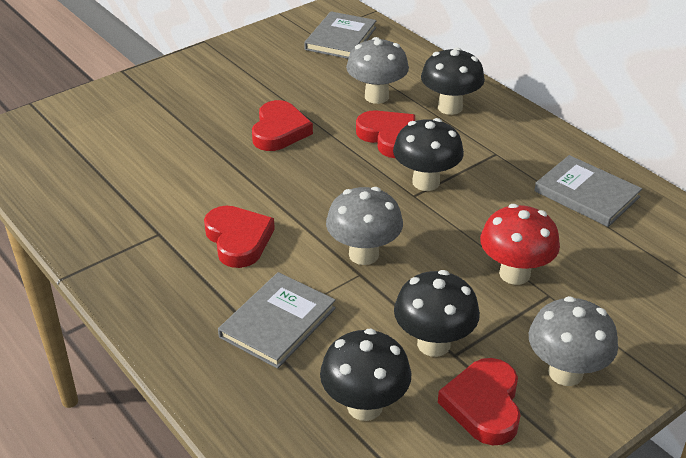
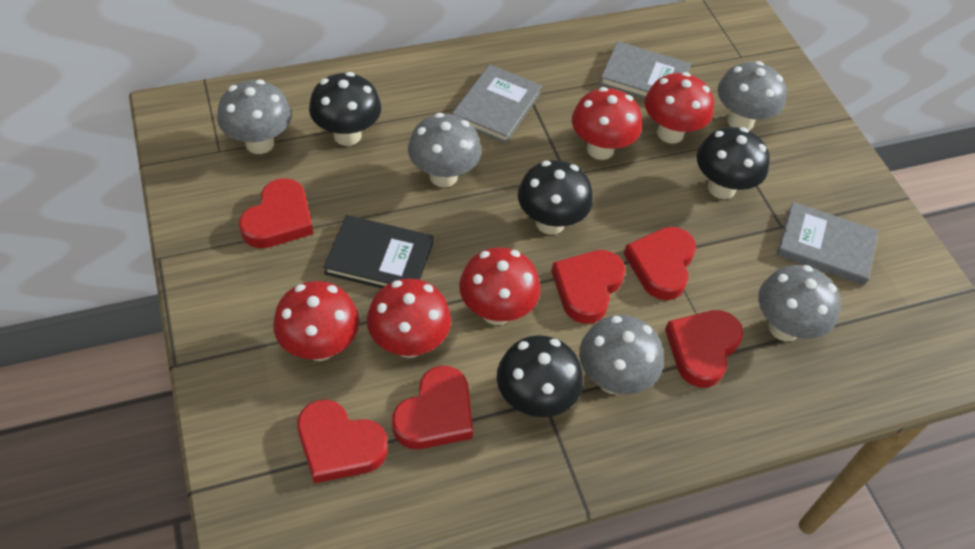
black book: none = 0 -> [323,215,433,288] = 1
grey mushroom: [326,187,403,265] [346,37,409,104] [529,296,618,386] = 3 -> [217,80,292,154] [408,113,481,187] [579,315,664,395] [717,61,786,130] [758,265,841,341] = 5
red heart: [204,206,275,268] [252,100,313,151] [356,110,415,158] [438,358,521,445] = 4 -> [239,178,313,248] [297,400,388,483] [392,366,473,449] [551,250,626,324] [624,227,696,300] [665,310,744,388] = 6
red mushroom: [480,204,560,285] = 1 -> [273,281,359,361] [367,279,451,358] [459,248,541,325] [572,87,642,160] [645,72,714,143] = 5

